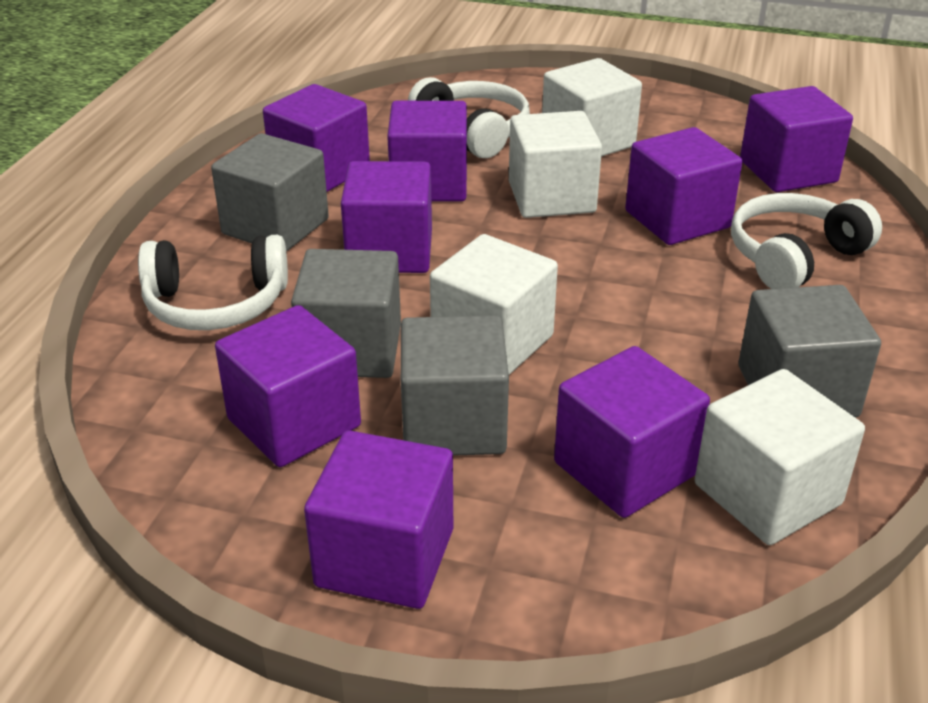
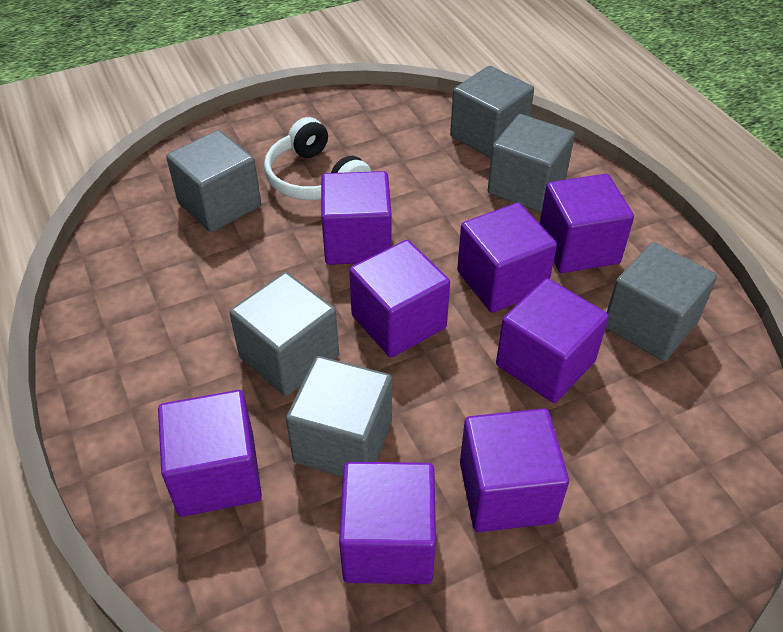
grey cube: [211,133,329,252] [291,249,401,378] [401,315,509,456] [738,285,881,417] = 4 -> [166,130,261,232] [230,272,339,396] [286,356,392,477] [450,66,534,158] [488,114,575,212] [606,242,717,361] = 6
white cube: [430,234,558,375] [509,111,602,218] [542,58,642,157] [695,369,865,545] = 4 -> none = 0
white headphones: [138,235,288,330] [408,77,530,158] [731,193,882,289] = 3 -> [264,117,371,200] = 1

